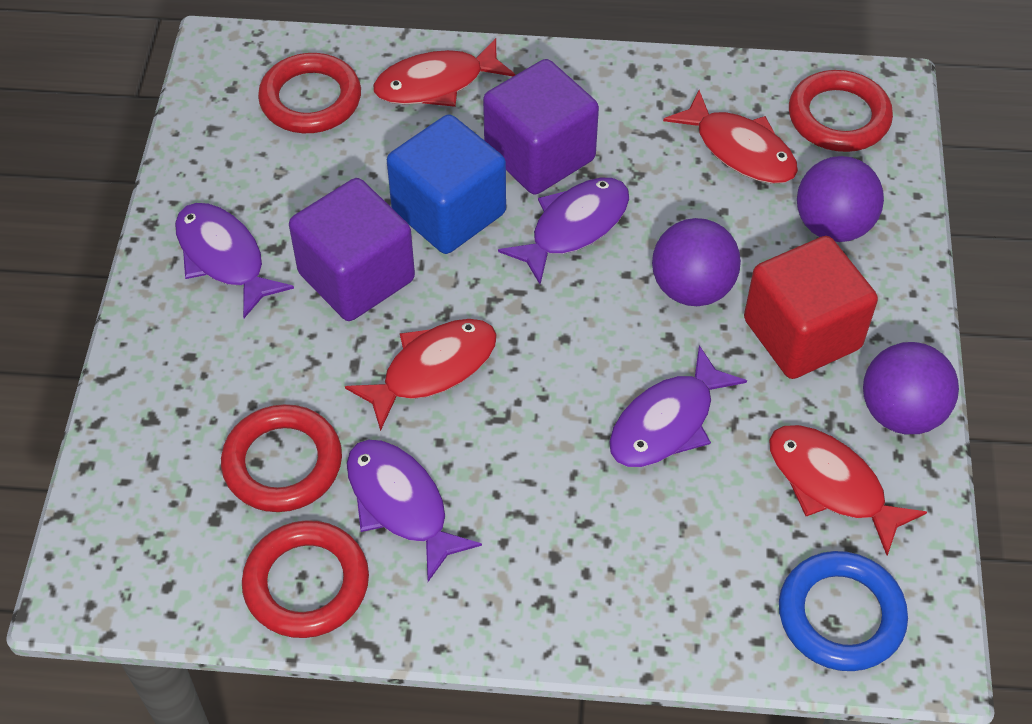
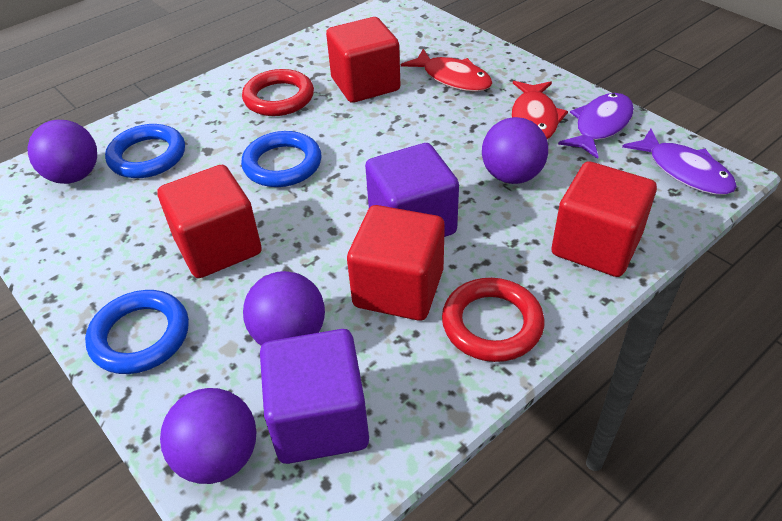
blue cube: [387,114,506,254] = 1 -> none = 0
blue ring: [779,551,908,671] = 1 -> [85,290,189,374] [105,124,185,178] [241,131,321,187] = 3
purple ball: [652,218,741,306] [797,156,884,242] [863,342,959,434] = 3 -> [27,120,97,184] [160,388,256,484] [243,271,325,345] [482,117,548,184] = 4
purple fish: [175,203,294,318] [347,440,482,582] [498,178,629,284] [609,345,747,467] = 4 -> [558,93,634,159] [622,129,737,195] = 2
red cube: [744,236,878,379] = 1 -> [157,165,262,278] [326,17,400,103] [347,205,445,321] [552,161,657,277] = 4
red fish: [345,319,497,431] [373,38,515,107] [663,90,798,184] [769,425,927,555] = 4 -> [401,49,492,92] [511,81,568,139] = 2
red ring: [221,404,342,512] [242,520,369,638] [258,53,361,133] [789,70,893,152] = 4 -> [242,69,314,116] [442,278,544,362] = 2

